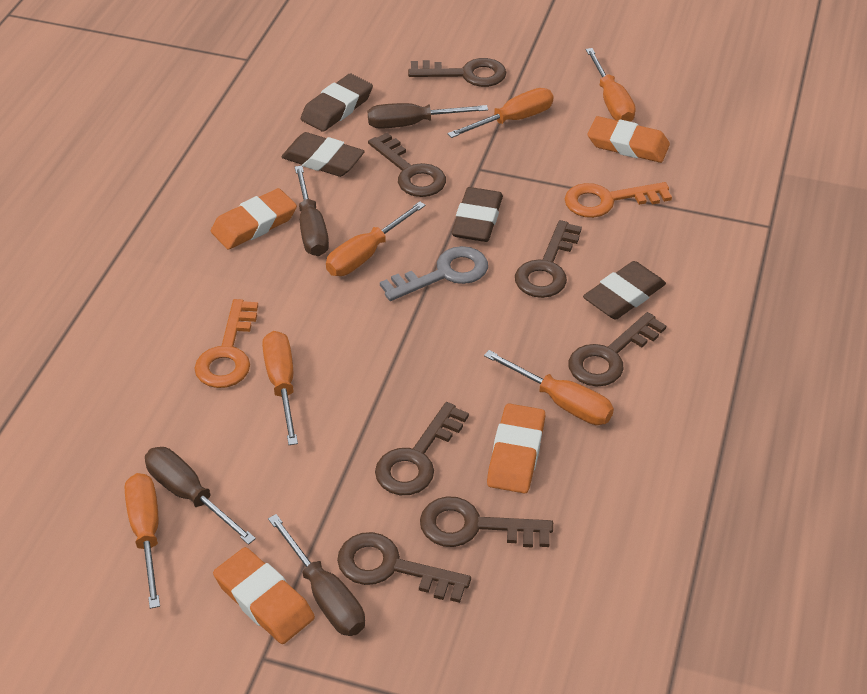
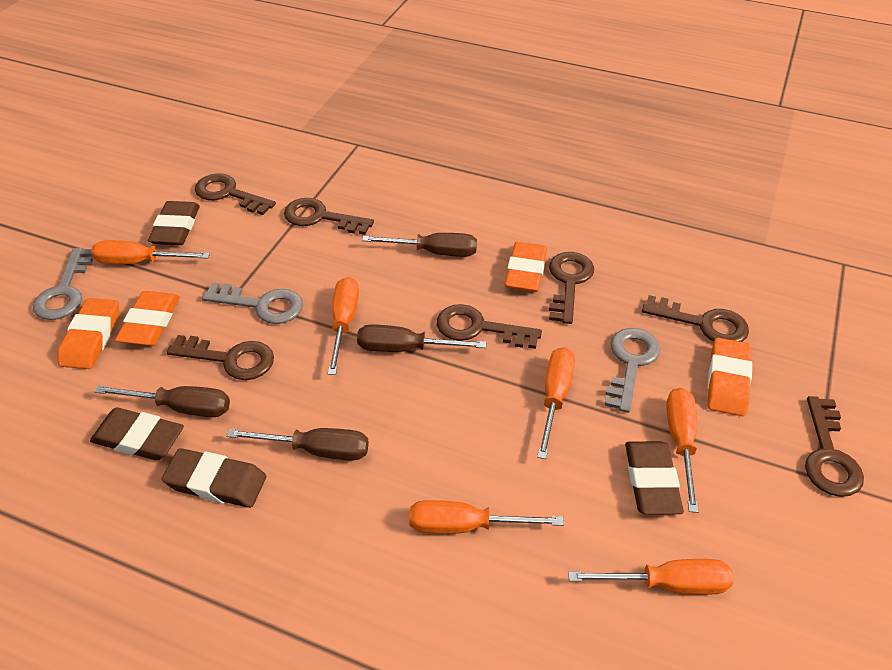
grey key: [380,246,488,301] = 1 -> [33,248,93,320] [202,283,303,324] [604,328,661,413] = 3
orange key: [194,299,258,388] [565,182,672,218] = 2 -> none = 0

